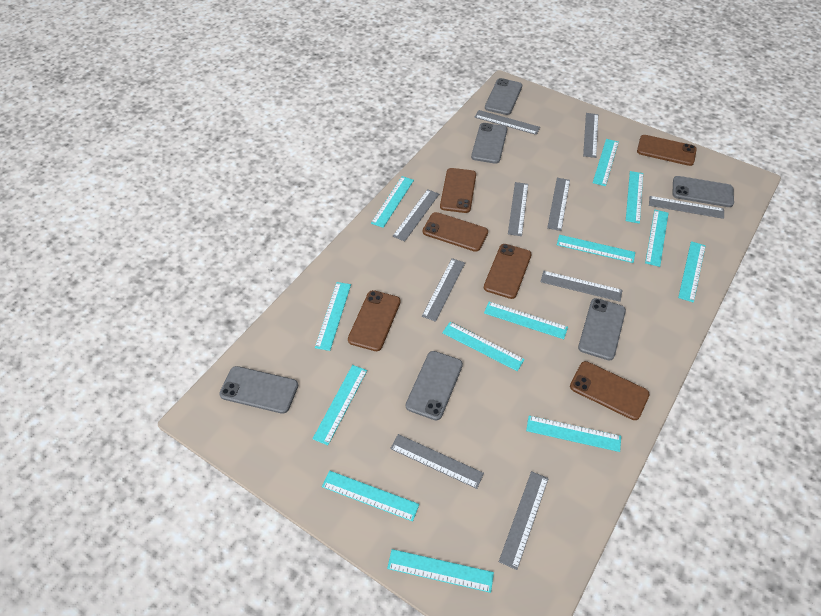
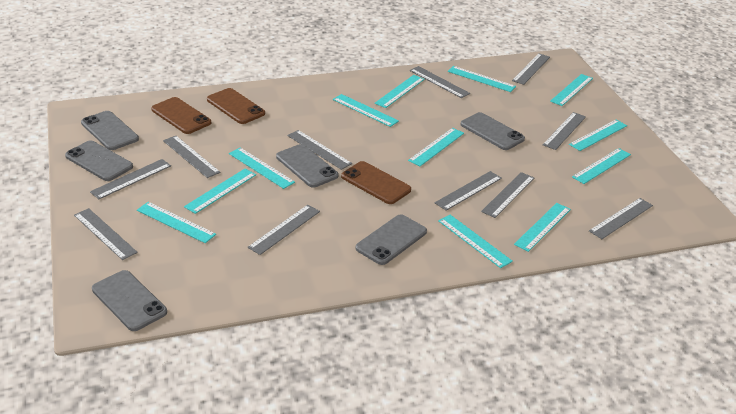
brown phone: [348,290,401,351] [423,212,488,252] [440,168,476,213] [484,244,532,299] [570,361,650,420] [637,135,697,166] = 6 -> [151,97,211,134] [207,88,265,124] [341,161,411,204] = 3
grey ruler: [390,434,484,489] [393,189,439,241] [422,258,465,322] [474,110,540,135] [499,471,549,570] [508,182,528,236] [541,271,622,302] [547,178,570,231] [583,113,598,158] [649,196,724,219] = 10 -> [74,208,138,260] [90,159,171,199] [163,136,220,178] [247,205,320,255] [287,130,352,170] [410,66,470,98] [435,171,502,211] [481,172,534,218] [512,53,550,85] [543,112,586,150] [589,198,653,239] = 11
turquoise ruler: [313,365,367,445] [315,282,351,351] [322,471,419,522] [371,176,414,228] [387,549,494,593] [442,322,525,371] [484,302,568,339] [526,416,621,452] [557,235,635,263] [593,139,619,186] [626,171,643,224] [645,210,668,267] [678,241,706,303] = 13 -> [137,202,216,243] [184,169,256,214] [229,147,295,189] [333,94,399,127] [374,75,425,108] [408,128,464,166] [438,215,513,268] [448,66,516,92] [514,203,571,252] [550,74,593,106] [569,120,627,151] [572,148,631,184] = 12

